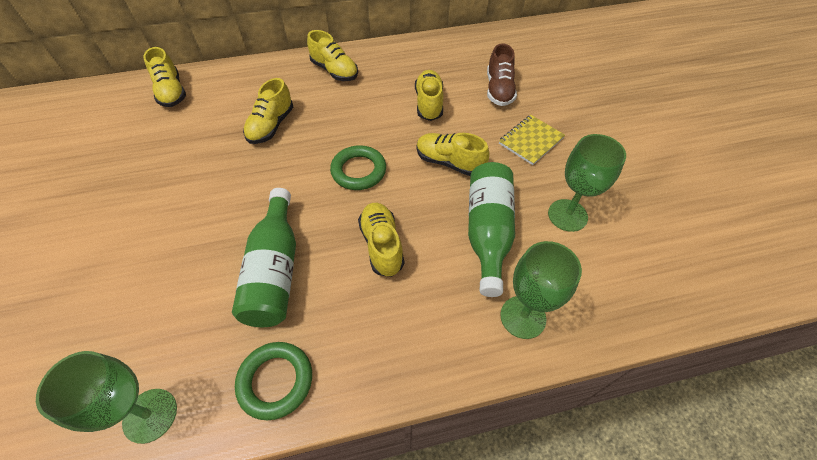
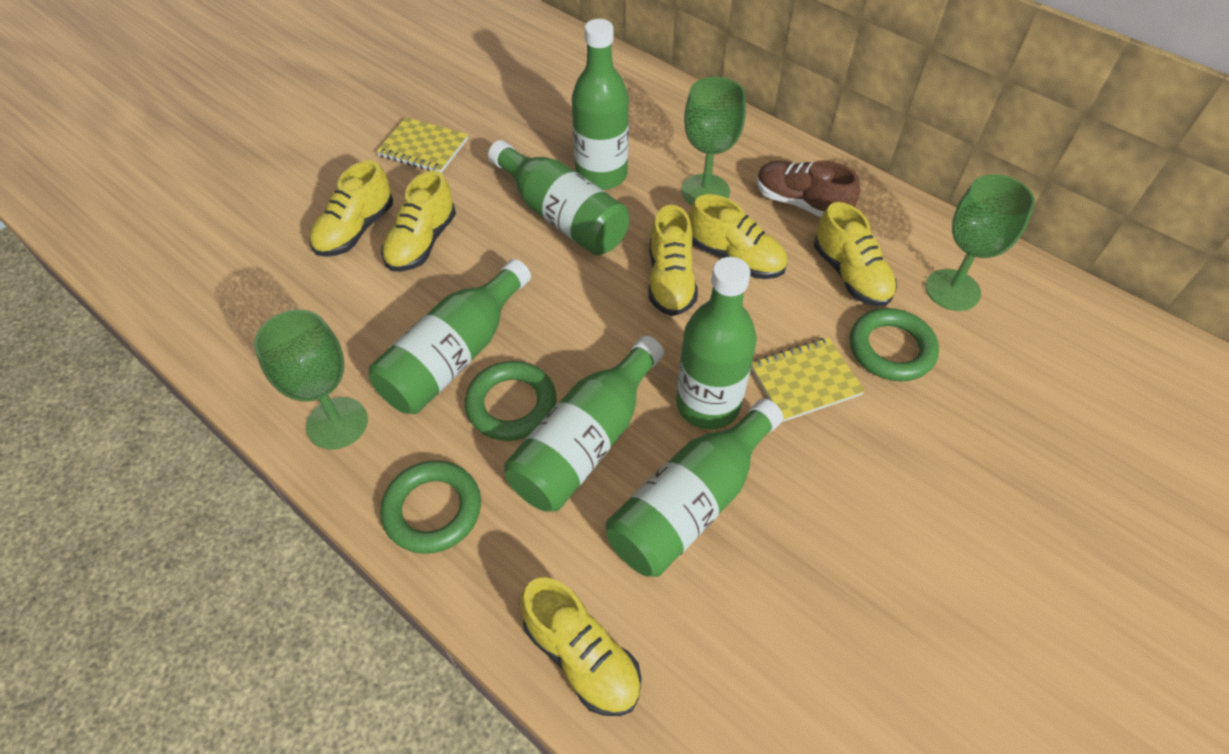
green bottle: [232,188,296,327] [468,162,515,297] = 2 -> [369,259,531,414] [488,140,629,255] [504,336,664,512] [572,19,629,190] [606,398,783,577] [676,257,757,430] = 6
green ring: [235,342,312,420] [330,145,386,190] = 2 -> [380,460,481,554] [465,361,557,441] [850,308,939,381] = 3
yellow notebook: [499,115,565,165] = 1 -> [376,117,468,173] [751,338,865,422] = 2

